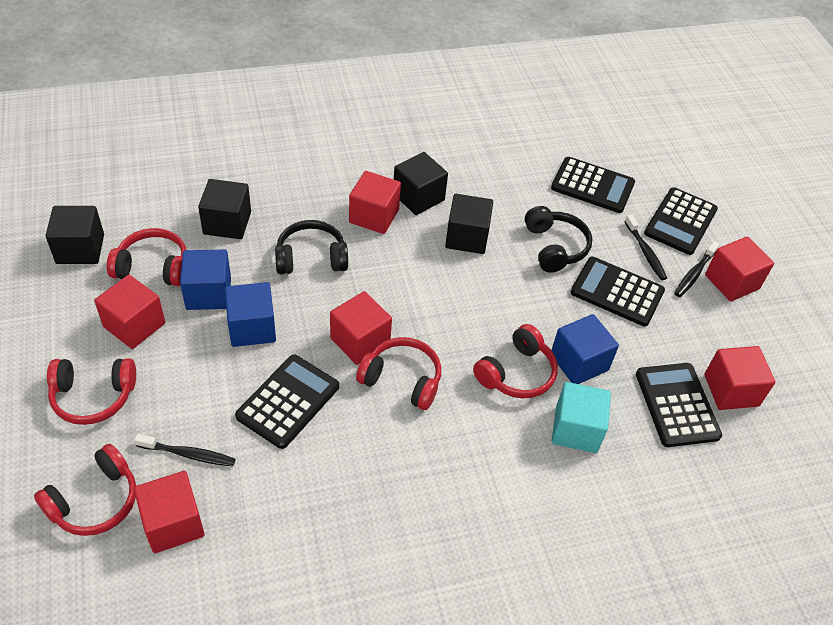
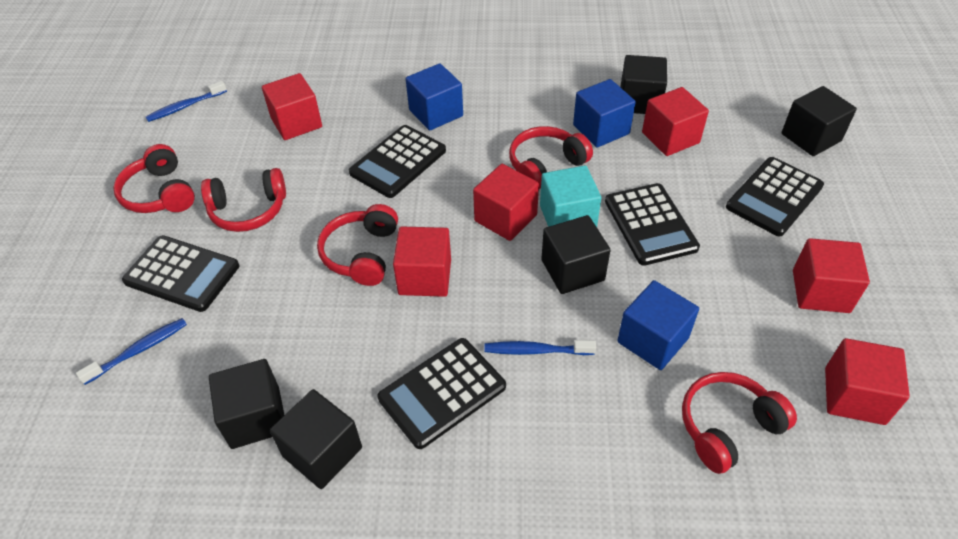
black cube: [46,206,104,264] [198,179,251,239] [394,152,448,215] [445,194,493,254] = 4 -> [209,359,284,449] [270,389,362,489] [541,215,610,294] [620,55,667,114] [782,86,857,156] = 5
black headphones: [275,220,348,274] [525,206,592,272] = 2 -> none = 0
black toothbrush: [134,434,236,467] [625,215,667,280] [674,241,720,297] = 3 -> none = 0
blue toothbrush: none = 0 -> [76,318,187,385] [146,81,227,122] [484,340,596,355] = 3

